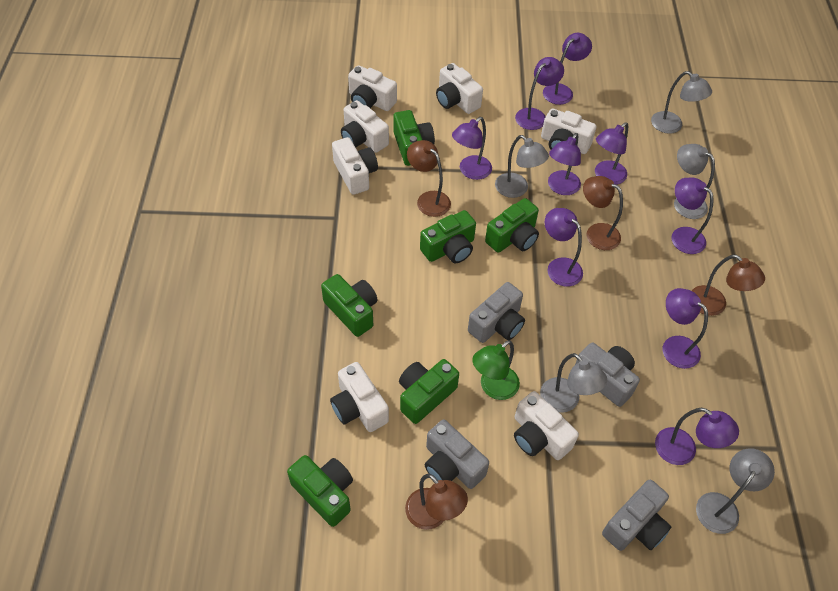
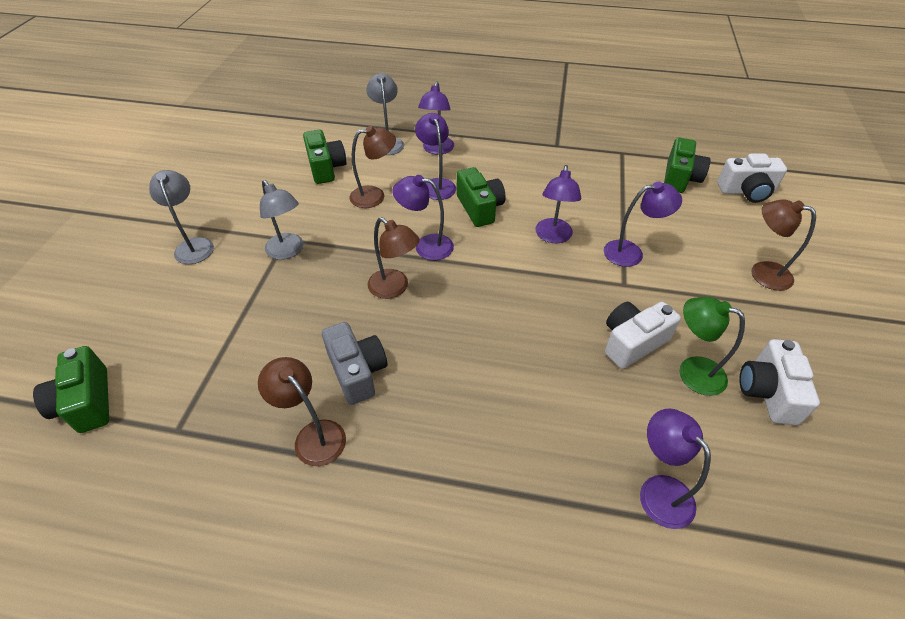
green camera: [287,455,353,527] [321,274,378,337] [393,110,435,166] [399,359,459,424] [420,210,476,263] [485,198,539,253] = 6 -> [33,346,109,433] [303,130,346,184] [457,167,506,227] [664,137,710,193] = 4
grey camera: [425,419,489,489] [468,282,525,343] [575,343,640,407] [602,480,671,551] = 4 -> [322,322,387,405] = 1
grey lamp: [495,135,549,198] [540,353,607,412] [651,71,712,134] [674,144,715,219] [696,448,775,534] = 5 -> [149,170,214,264] [260,180,304,260] [366,73,404,155] = 3
purple lamp: [452,117,492,180] [515,57,564,130] [543,33,592,105] [545,208,583,287] [548,133,581,195] [595,122,628,185] [655,408,739,465] [663,288,708,369] [672,178,714,254] = 9 -> [392,175,454,260] [415,113,456,200] [418,81,454,154] [536,165,581,243] [604,181,682,267] [640,408,711,529] = 6
white camera: [330,362,389,432] [332,137,378,195] [341,100,389,153] [348,65,397,111] [436,63,483,114] [514,391,579,460] [541,108,596,154] = 7 -> [605,302,681,369] [717,153,787,203] [739,339,820,425] = 3

